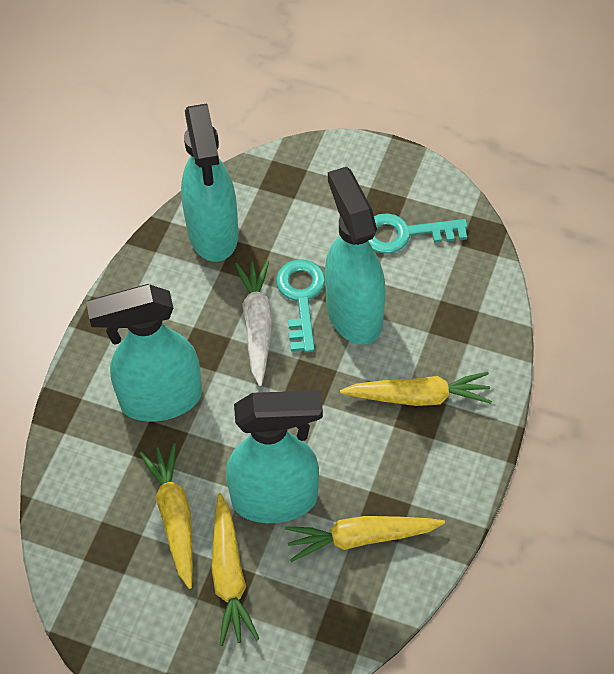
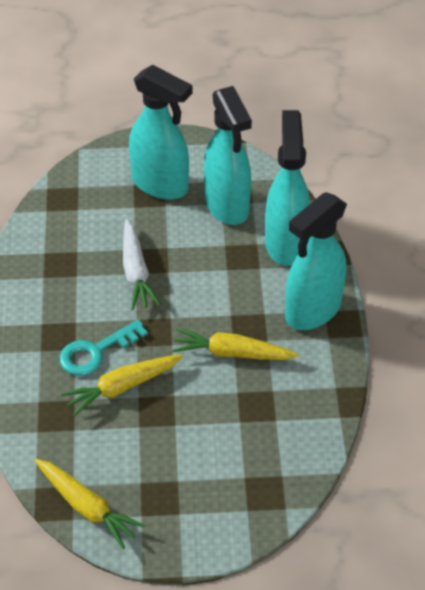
turquoise key: [276,259,325,352] [368,213,467,254] = 2 -> [59,319,148,376] = 1
yellow carrot: [139,443,193,589] [211,493,259,646] [285,516,445,562] [340,372,492,406] = 4 -> [35,459,145,549] [61,354,183,417] [172,328,299,360] = 3

